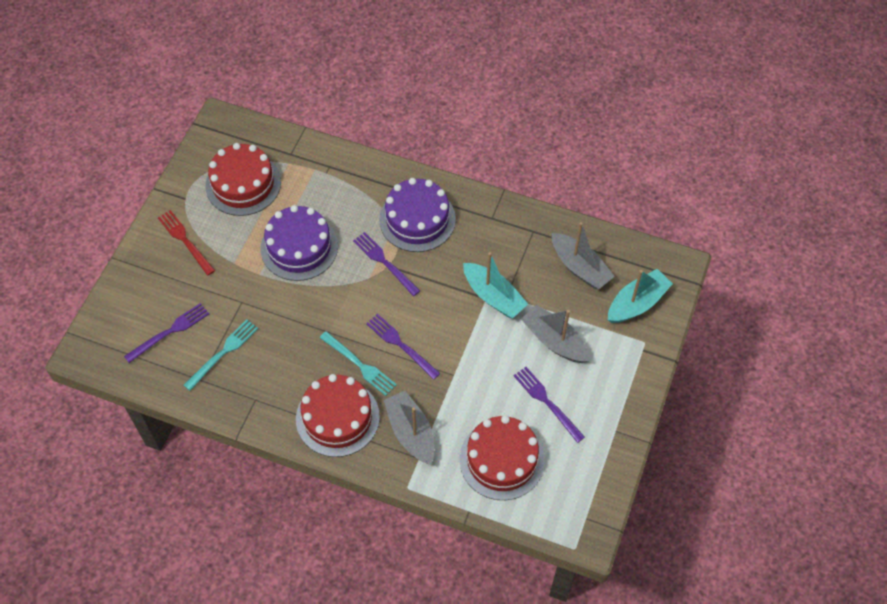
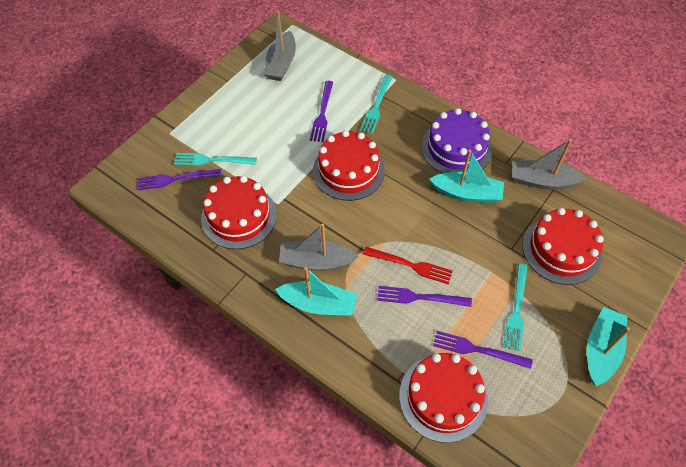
purple cake: [261,205,338,281] [379,178,456,252] = 2 -> [421,108,492,174] = 1
red cake: [206,143,281,216] [296,374,380,457] [459,415,545,500] = 3 -> [201,176,277,249] [313,130,385,201] [399,353,488,443] [522,208,604,285] = 4
turquoise boat: [463,252,528,318] [608,269,673,323] = 2 -> [275,267,357,316] [429,150,504,203] [587,307,630,386] = 3
turquoise fork: [183,319,258,391] [320,331,397,396] = 2 -> [174,153,257,166] [360,75,392,134] [503,264,528,351] = 3

